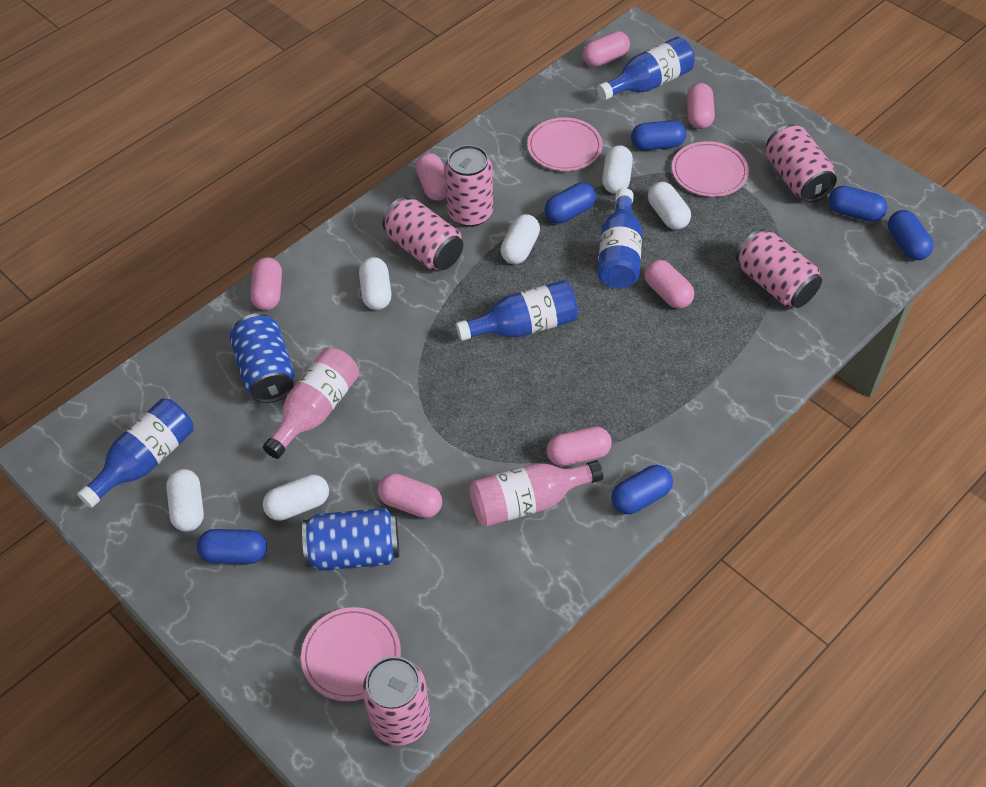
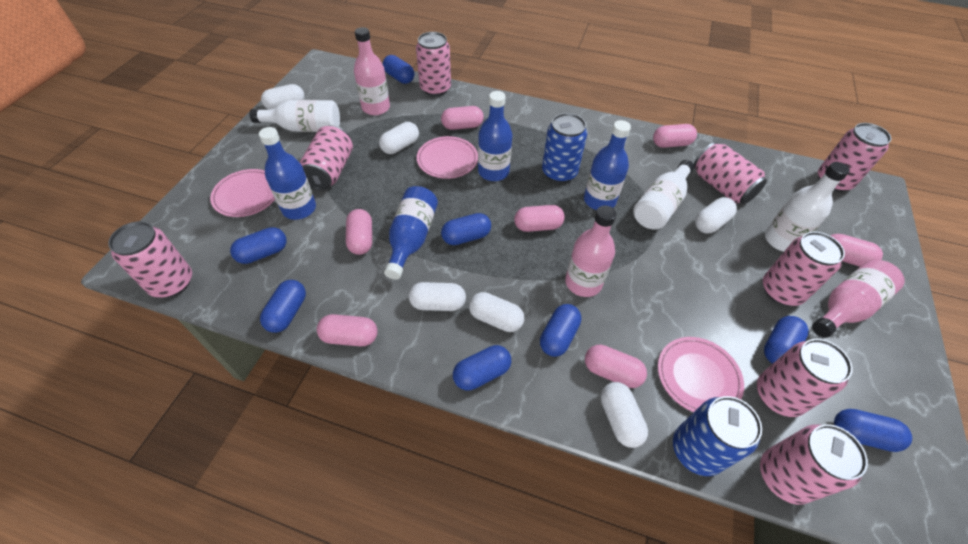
blue capsule: [197,529,267,564] [544,182,596,224] [611,465,673,514] [631,120,686,150] [828,186,887,222] [888,210,933,260] = 6 -> [230,227,287,264] [260,280,306,333] [382,55,414,84] [441,213,491,245] [453,345,511,390] [540,304,581,357] [764,316,809,364] [834,409,912,452] = 8
pink bottle: [263,348,359,459] [470,460,603,527] = 2 -> [354,27,390,115] [565,206,616,297] [812,260,905,338] = 3
pink can: [362,656,430,746] [382,197,463,270] [445,145,493,227] [736,229,822,308] [766,125,837,202] = 5 -> [108,221,192,298] [300,125,353,190] [416,32,451,96] [694,142,767,204] [757,339,853,417] [760,424,868,505] [763,232,845,306] [818,123,891,192] = 8
white bottle: none = 0 -> [249,100,340,132] [633,160,694,230] [765,162,850,252] = 3

